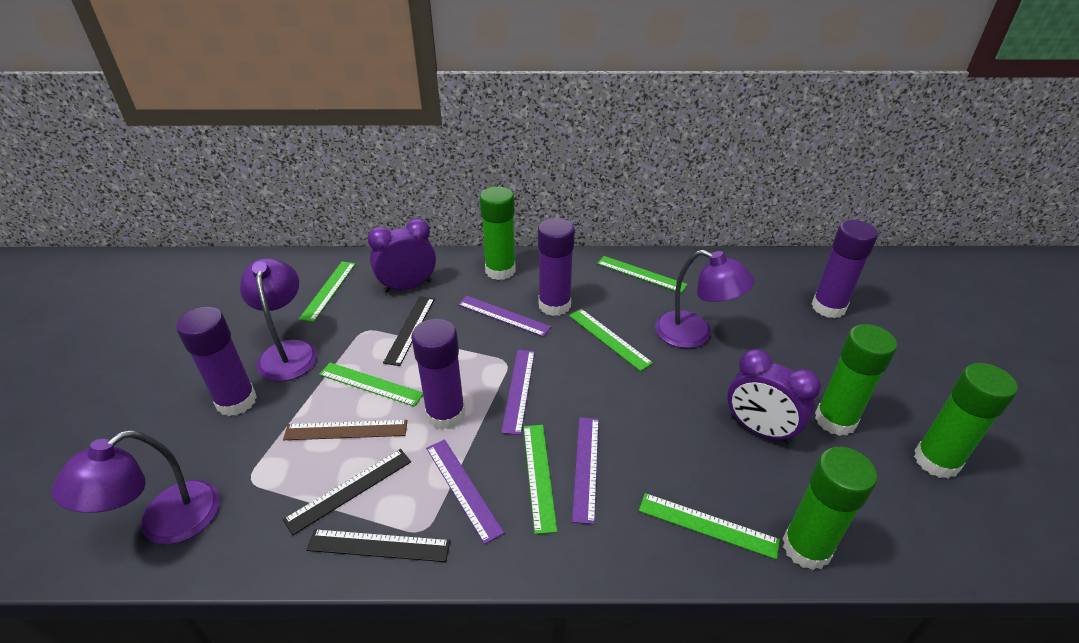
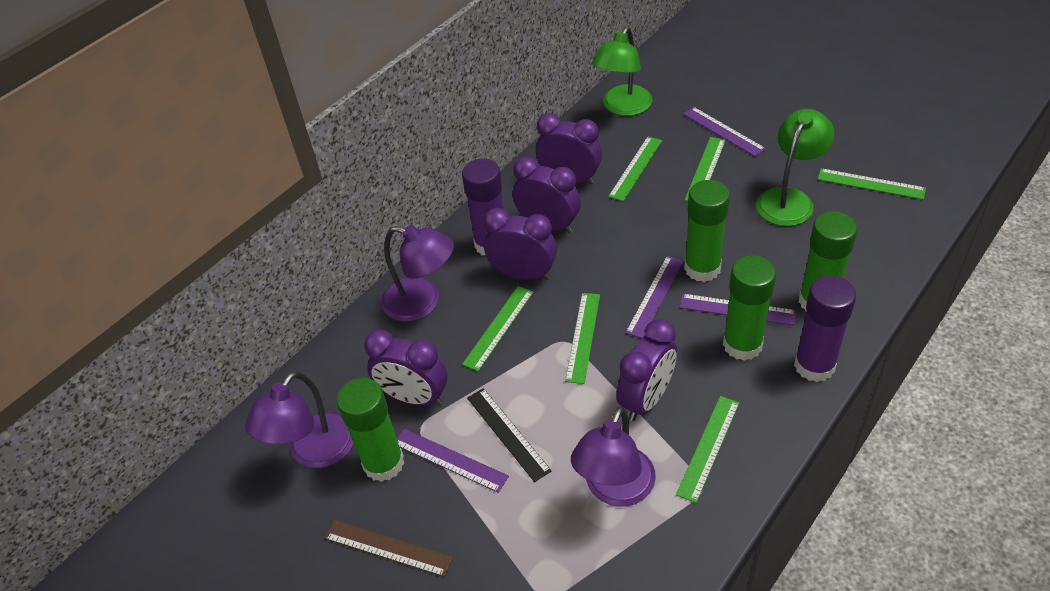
black ruler: [283,449,411,535] [307,529,450,562] [383,296,435,366] = 3 -> [467,388,551,482] = 1
green lamp: none = 0 -> [592,27,652,116] [756,109,834,226] = 2
purple clock: [368,219,436,293] [727,349,821,444] = 2 -> [364,330,447,406] [484,208,557,280] [513,157,581,233] [536,113,602,185] [616,319,677,421] = 5
purple glue stick: [176,306,257,416] [411,319,465,430] [538,218,575,316] [812,220,878,318] = 4 -> [462,159,504,256] [794,276,856,382] = 2

